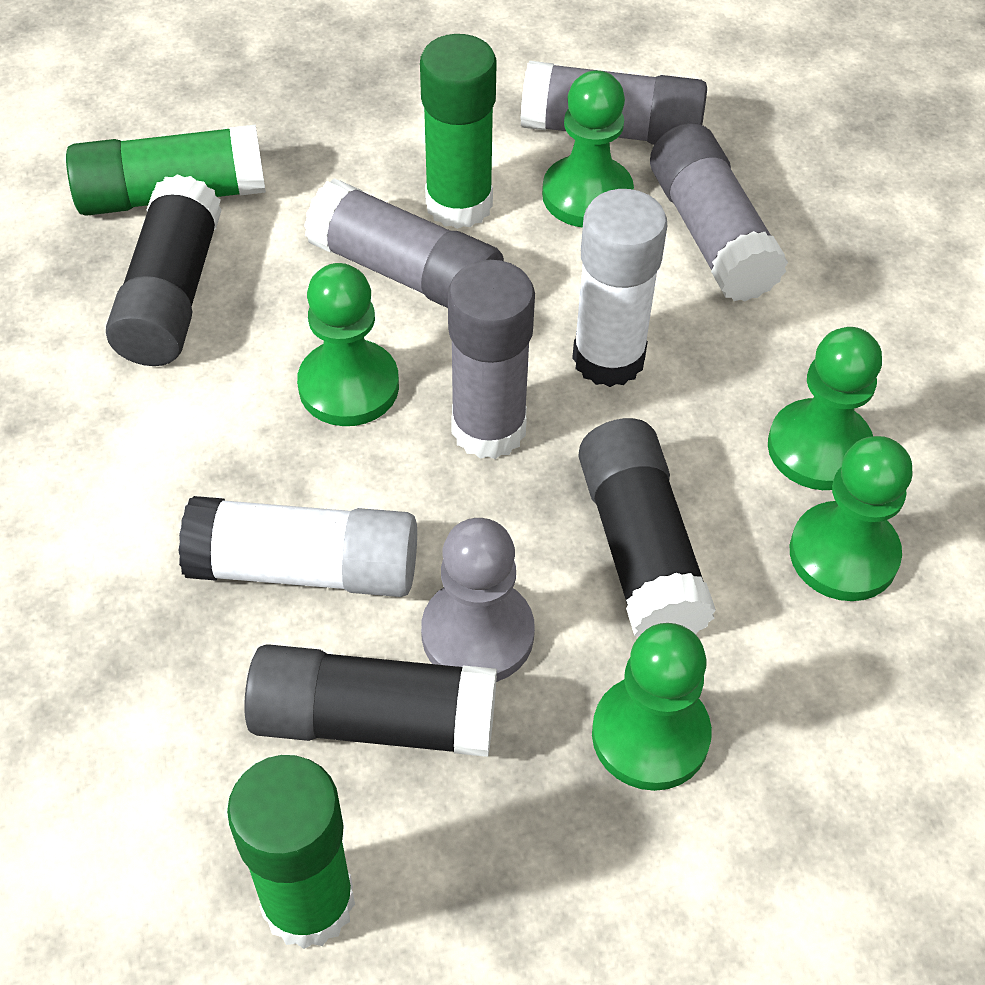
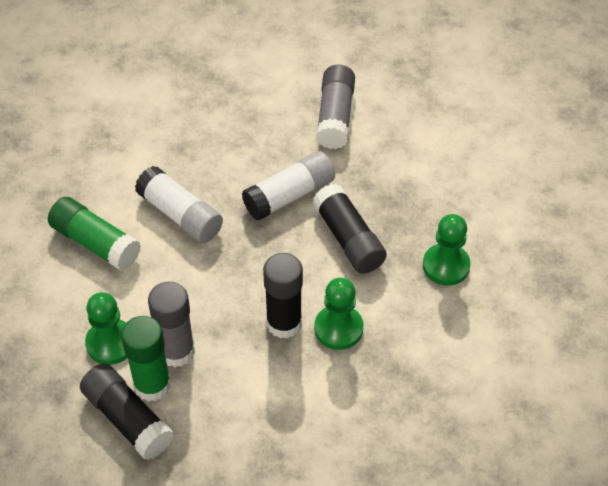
green glue stick: [66,124,266,216] [227,755,355,949] [420,34,497,229] = 3 -> [48,197,141,271] [121,316,171,401] = 2
green pawn: [297,263,399,426] [542,70,634,227] [592,623,712,791] [768,327,882,490] [790,436,913,601] = 5 -> [85,292,128,365] [314,278,364,350] [423,214,471,286] = 3
grey glue stick: [304,178,504,308] [448,260,535,459] [520,61,707,145] [650,123,788,301] = 4 -> [148,281,195,367] [316,65,355,149] = 2
grey pawn: [421,518,535,682] = 1 -> none = 0

